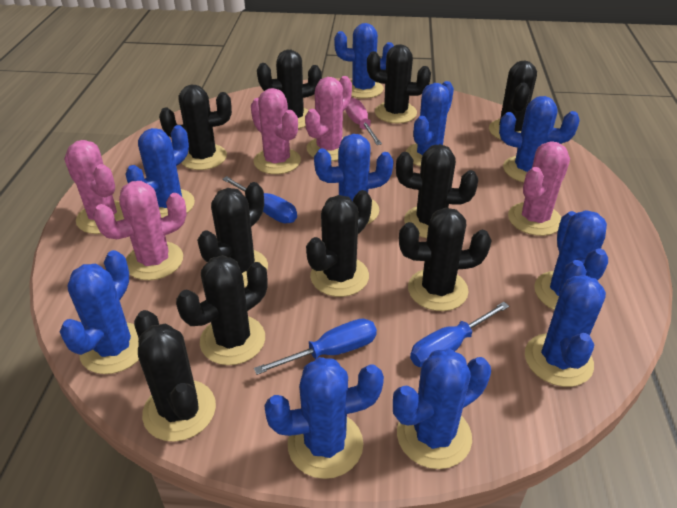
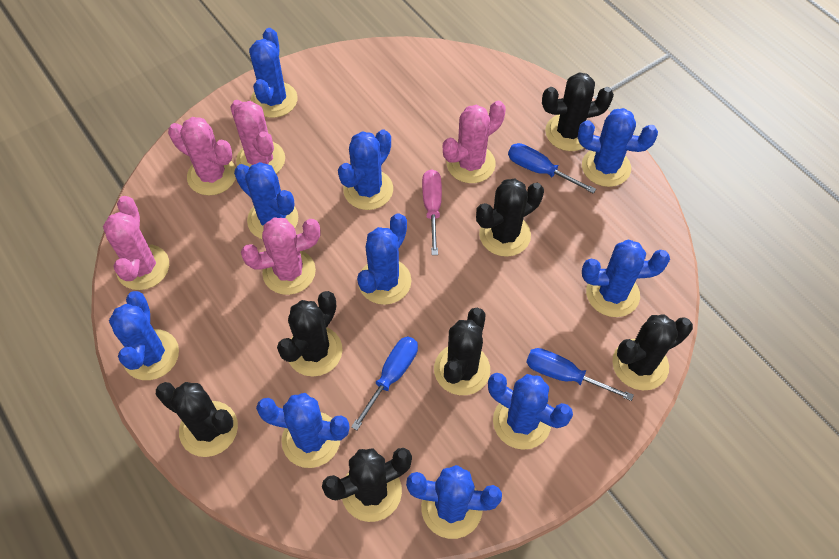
black cactus: [134,310,216,442] [159,84,232,170] [176,255,268,365] [197,182,268,288] [257,50,322,129] [306,190,372,297] [367,44,431,123] [396,144,478,238] [399,208,492,311] [489,60,537,140] = 10 -> [156,382,238,457] [277,291,343,376] [322,448,412,522] [434,308,490,395] [476,178,544,257] [542,72,614,151] [612,314,693,390] = 7

